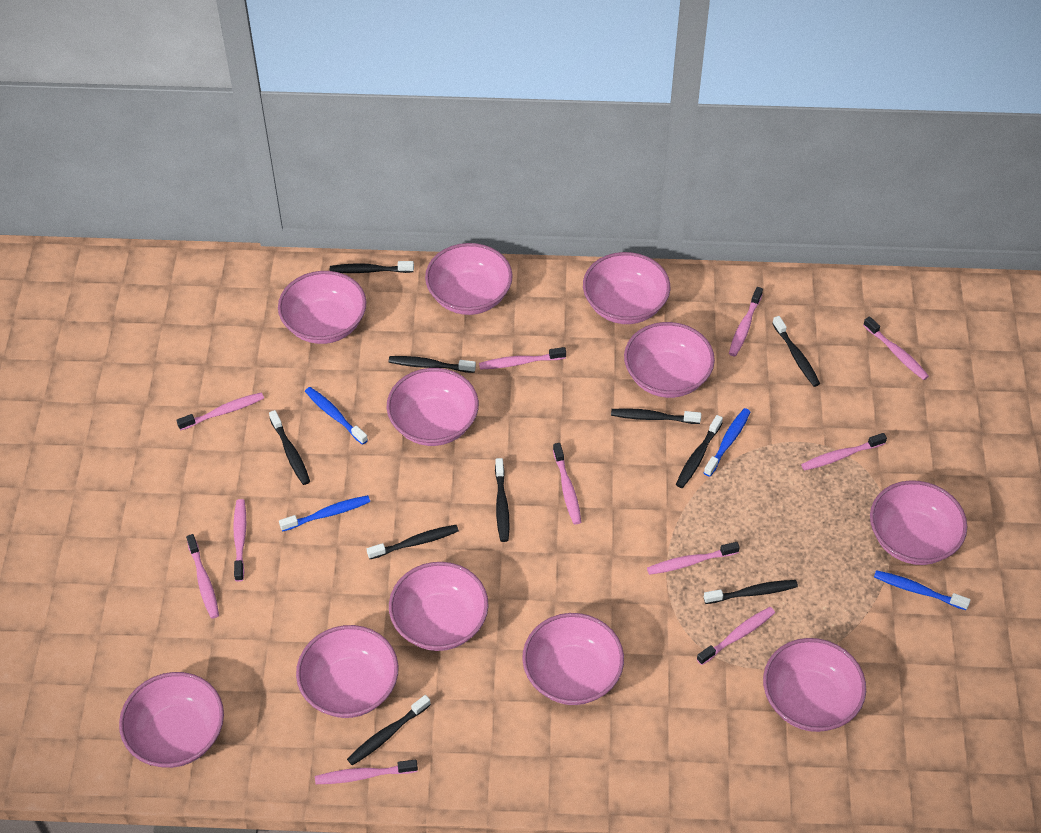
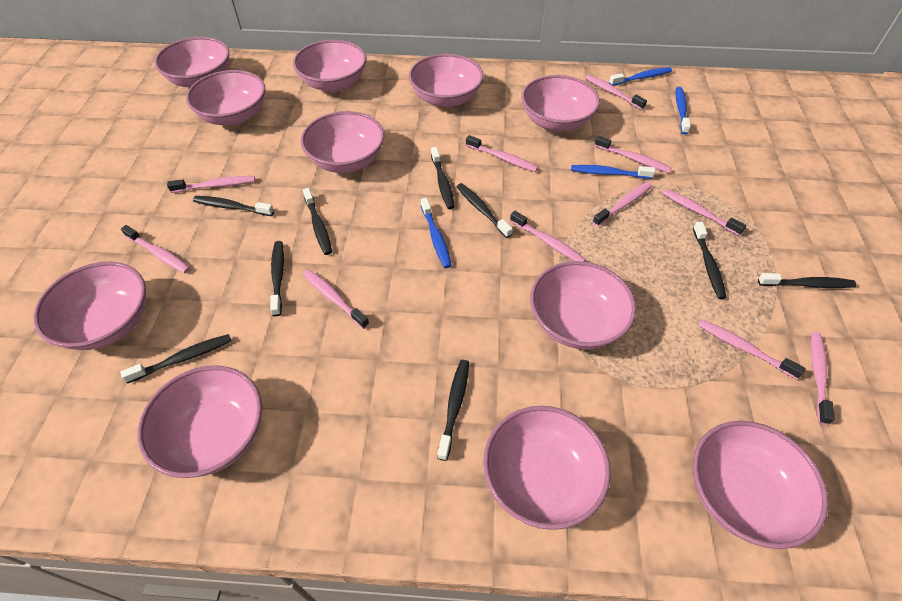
black toothbrush: [269,410,310,485] [330,261,414,273] [347,695,431,765] [367,525,459,559] [388,356,476,373] [495,458,509,542] [611,408,701,424] [676,415,723,488] [704,580,798,604] [772,316,820,387] = 10 -> [120,334,231,383] [193,196,274,216] [270,241,284,316] [303,188,332,255] [431,147,455,209] [437,360,469,461] [457,183,513,238] [693,222,727,299] [758,273,857,288] = 9

